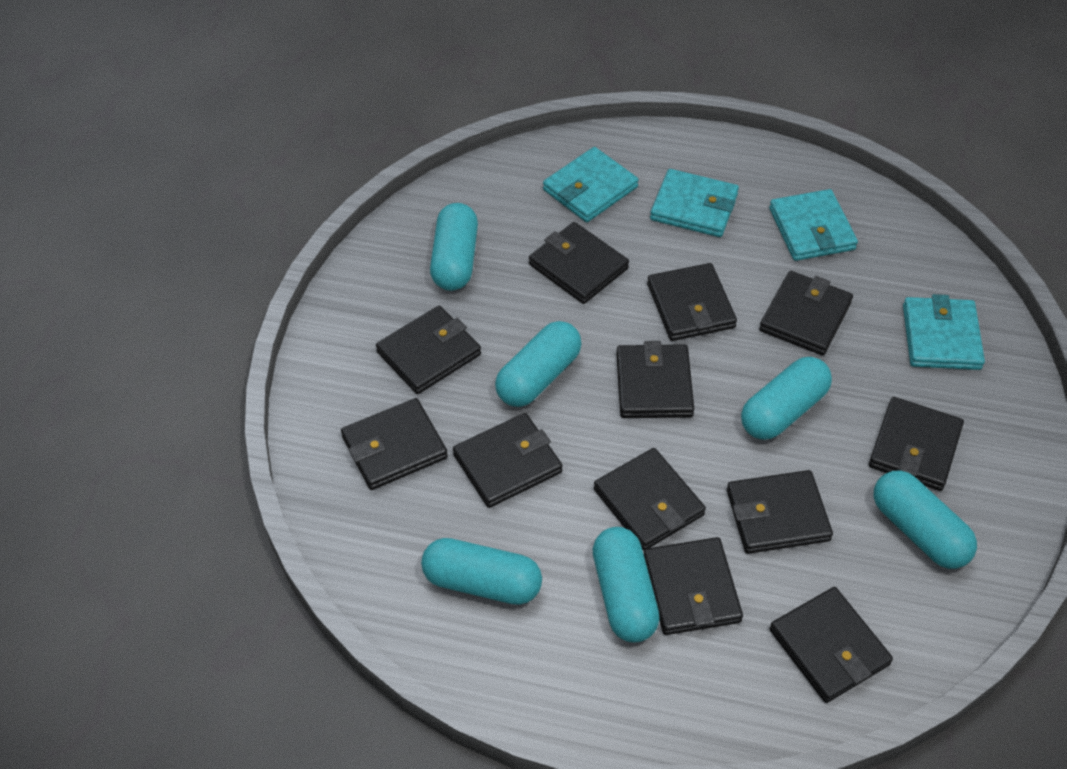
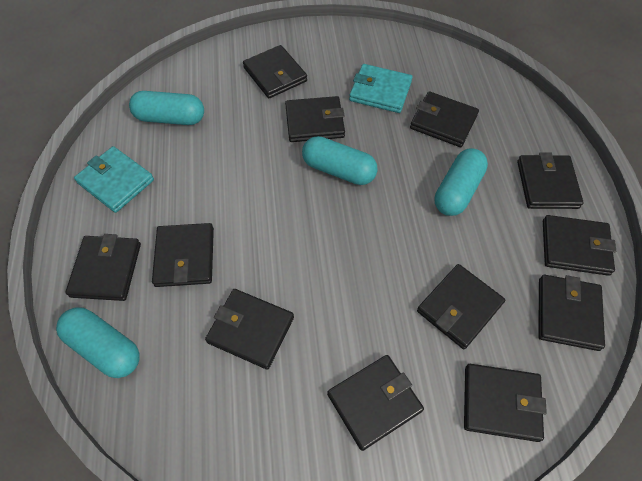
turquoise capsule: [421,538,542,605] [430,203,478,291] [495,321,582,407] [593,527,660,642] [741,357,832,440] [874,470,977,569] = 6 -> [56,307,140,378] [129,91,204,125] [302,136,378,185] [434,148,488,216] = 4
turquoise wallet: [543,147,639,222] [650,169,739,237] [769,189,858,261] [903,294,985,370] = 4 -> [74,146,154,213] [349,64,412,113] = 2

